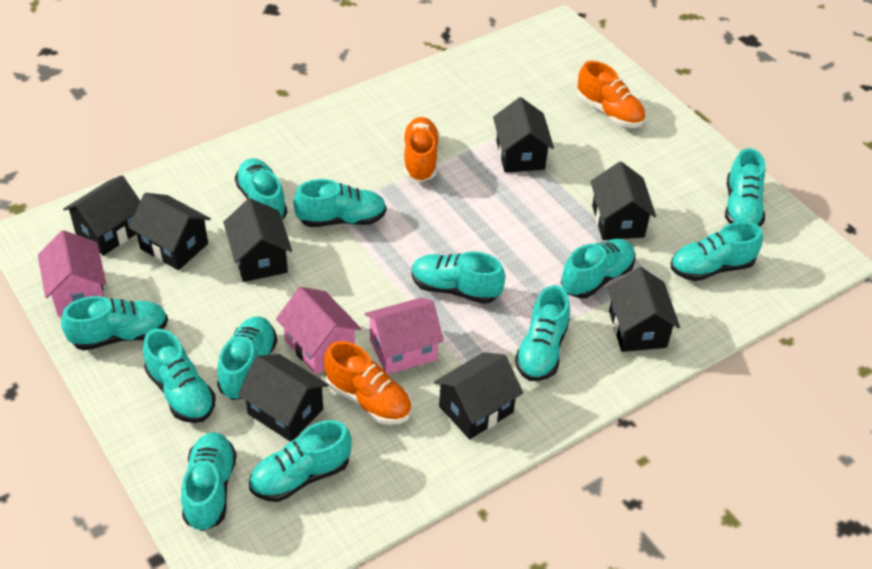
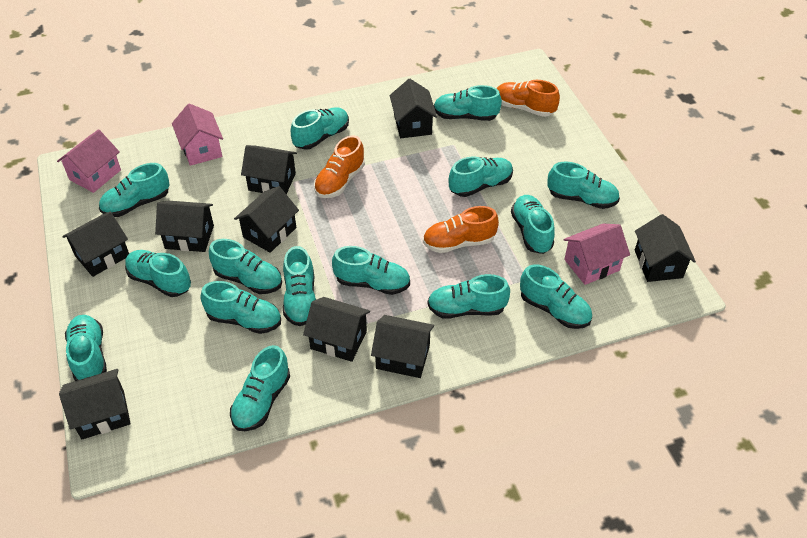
black house: [63,175,140,256] [129,193,211,270] [223,198,292,282] [238,354,329,442] [434,352,523,439] [493,97,554,173] [590,162,656,240] [607,267,680,352] = 8 -> [59,369,131,439] [62,212,129,277] [155,201,214,252] [234,186,299,253] [241,145,297,195] [303,297,370,362] [371,315,434,378] [390,79,437,138] [635,214,696,282] = 9
turquoise shoe: [61,296,168,351] [143,329,216,423] [181,432,237,531] [217,317,277,400] [235,158,287,219] [249,420,352,502] [293,179,386,227] [412,252,505,304] [515,285,570,381] [561,239,635,298] [671,222,763,281] [725,148,765,227] = 12 -> [65,315,107,381] [99,163,170,217] [125,250,191,297] [200,281,281,334] [209,239,282,294] [230,345,290,431] [283,246,316,326] [291,107,349,150] [332,246,410,295] [427,274,510,319] [434,85,502,121] [449,156,513,197] [511,195,555,254] [520,264,592,329] [547,162,620,209] = 15

